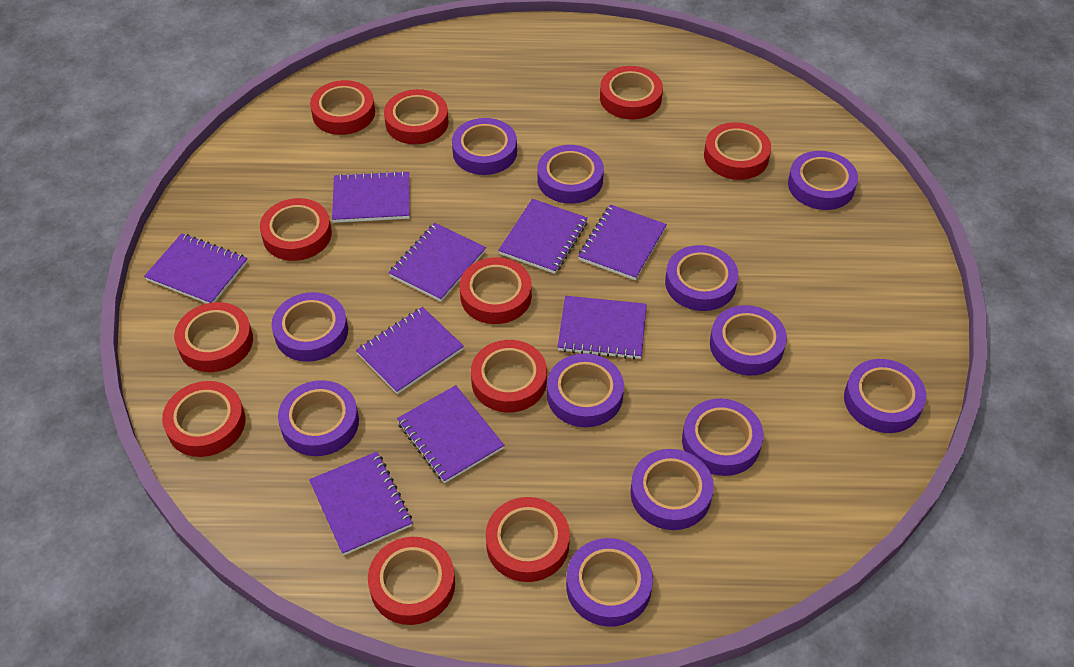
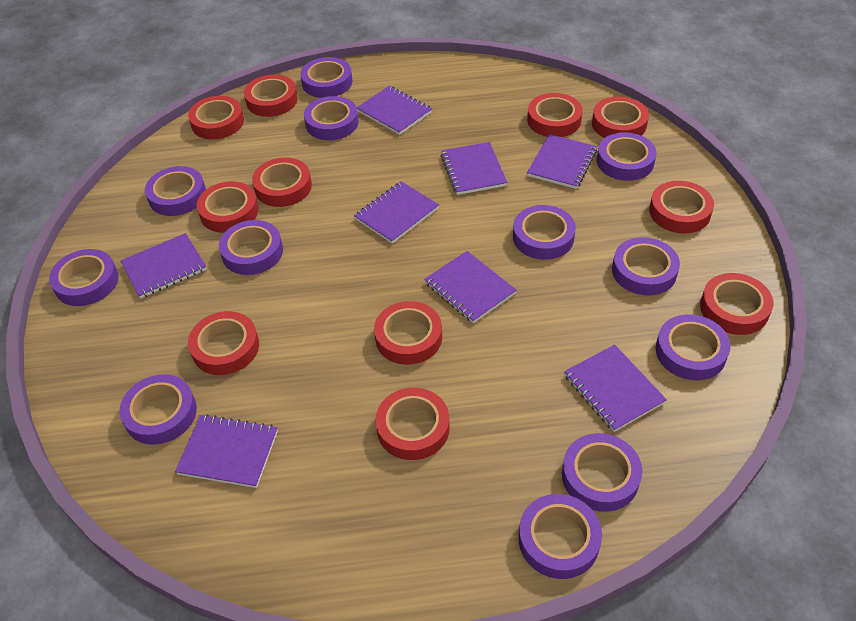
purple notebook: [144,233,248,303] [309,452,412,556] [332,171,410,223] [356,307,464,394] [389,223,486,302] [397,385,504,483] [498,199,588,274] [558,296,647,359] [578,204,667,280] = 9 -> [120,233,207,299] [175,414,278,488] [354,181,439,244] [357,86,432,135] [424,251,517,323] [441,142,507,195] [527,134,597,189] [564,345,667,432] = 8

